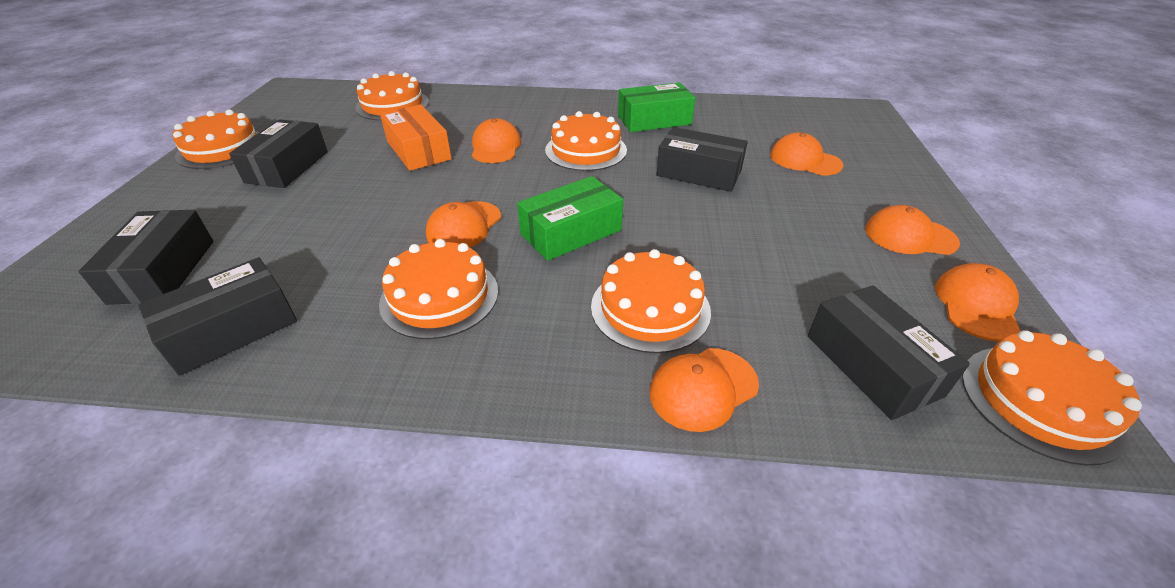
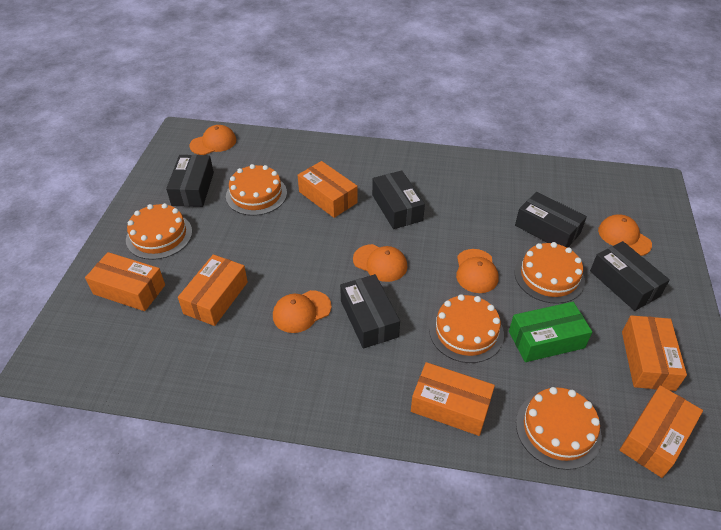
green box: [517,176,623,261] [618,82,696,132] = 2 -> [509,302,592,362] = 1
orange box: [380,104,452,171] = 1 -> [85,252,165,311] [178,254,248,326] [298,161,358,218] [411,362,495,436] [620,385,703,478] [622,315,687,391] = 6
orange cake: [172,110,259,169] [355,71,429,121] [379,239,498,339] [545,111,627,171] [591,249,711,353] [962,330,1142,466] = 6 -> [126,203,192,260] [226,164,287,216] [429,294,504,363] [514,242,585,304] [516,387,602,470] = 5
orange cap: [426,201,501,248] [472,118,521,163] [650,348,759,432] [770,132,844,175] [865,205,960,255] [935,263,1020,342] = 6 -> [189,125,236,155] [273,290,331,333] [353,244,408,282] [456,249,498,293] [598,214,652,256] = 5

